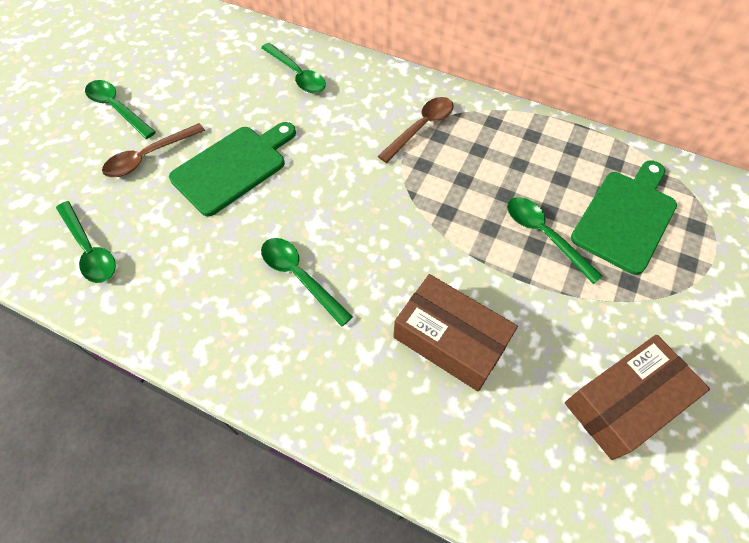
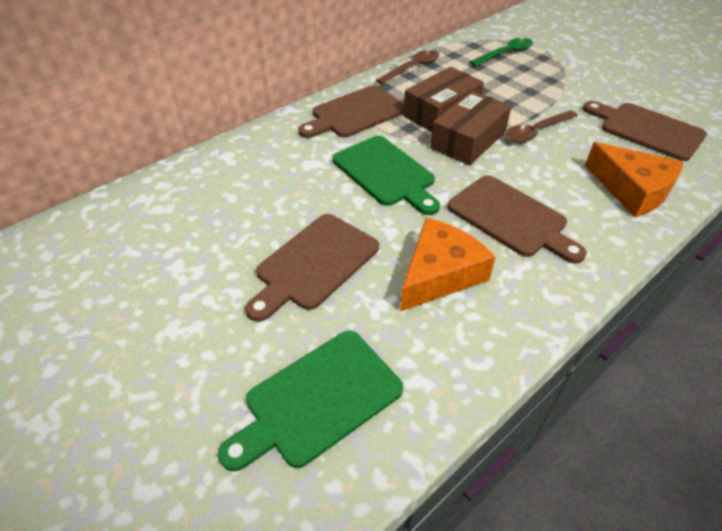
brown cutting board: none = 0 -> [245,214,379,322] [298,85,404,138] [447,175,587,264] [583,101,707,161] = 4
green spoon: [56,201,116,283] [85,80,156,139] [261,43,326,93] [261,238,353,327] [507,197,603,284] = 5 -> [470,38,533,66] = 1
orange cheese: none = 0 -> [400,218,496,312] [585,142,684,217] = 2

